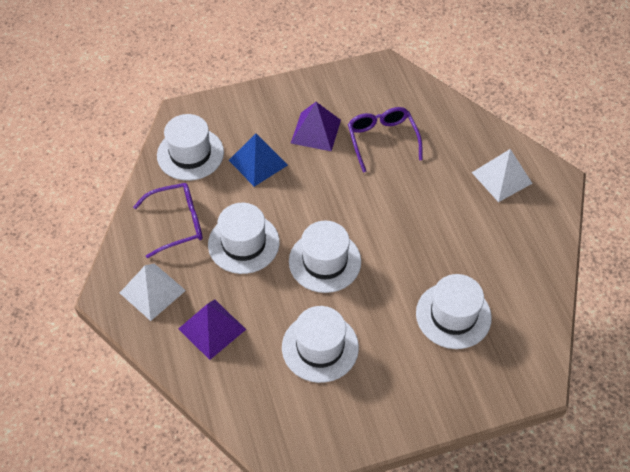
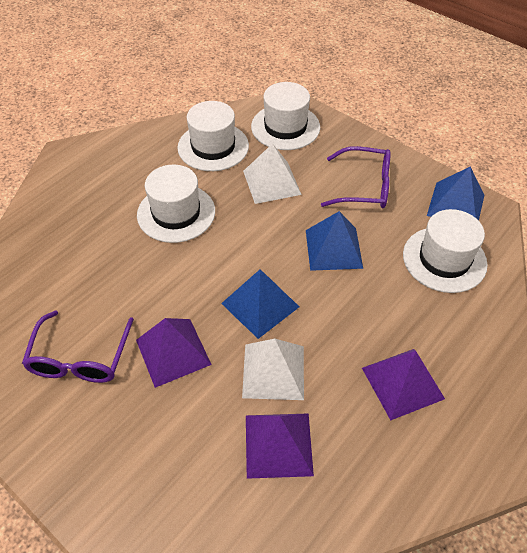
blue pyramid: [229,133,288,187] = 1 -> [221,269,299,339] [306,211,363,271] [427,167,484,221] = 3
purple pyramid: [179,299,246,360] [291,102,341,151] = 2 -> [136,318,212,388] [246,413,314,479] [362,349,445,420] = 3
white hat: [157,114,224,181] [208,203,280,274] [282,306,359,383] [289,221,361,293] [416,274,492,349] = 5 -> [137,164,215,243] [177,101,249,171] [251,82,320,150] [403,209,488,293] = 4

